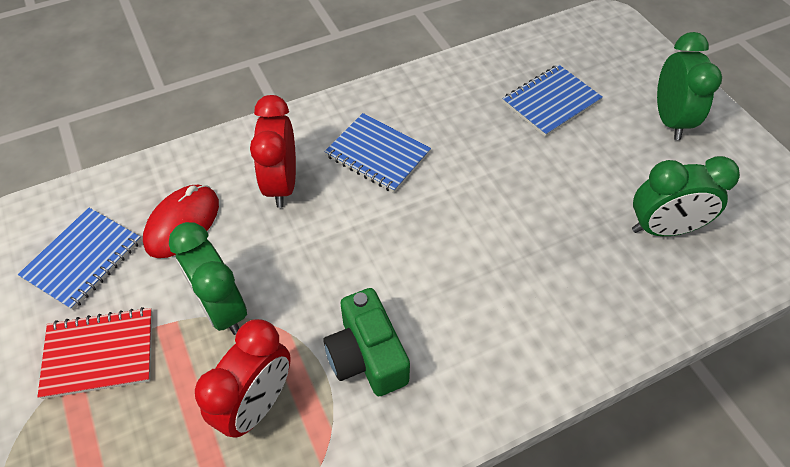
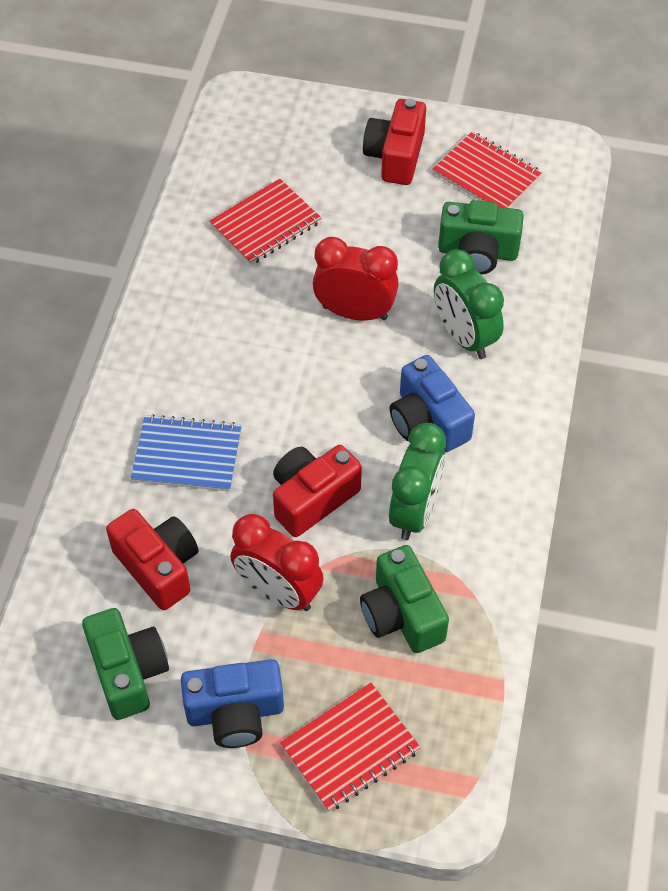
blue camera: none = 0 -> [181,659,284,748] [390,355,475,452] = 2
blue notebook: [18,208,141,310] [324,113,431,193] [503,65,603,137] = 3 -> [131,414,242,492] = 1
green camera: [323,288,410,396] = 1 -> [82,608,169,720] [360,545,449,653] [438,200,524,275] = 3
green clock: [169,222,247,335] [632,156,740,236] [657,32,722,140] = 3 -> [389,423,446,540] [434,249,504,359] = 2
red camera: none = 0 -> [106,509,198,610] [273,445,362,537] [363,99,426,185] = 3
red mouse: [143,185,219,258] = 1 -> none = 0
red notebook: [37,307,152,399] = 1 -> [209,179,321,265] [280,683,421,811] [433,132,542,208] = 3

